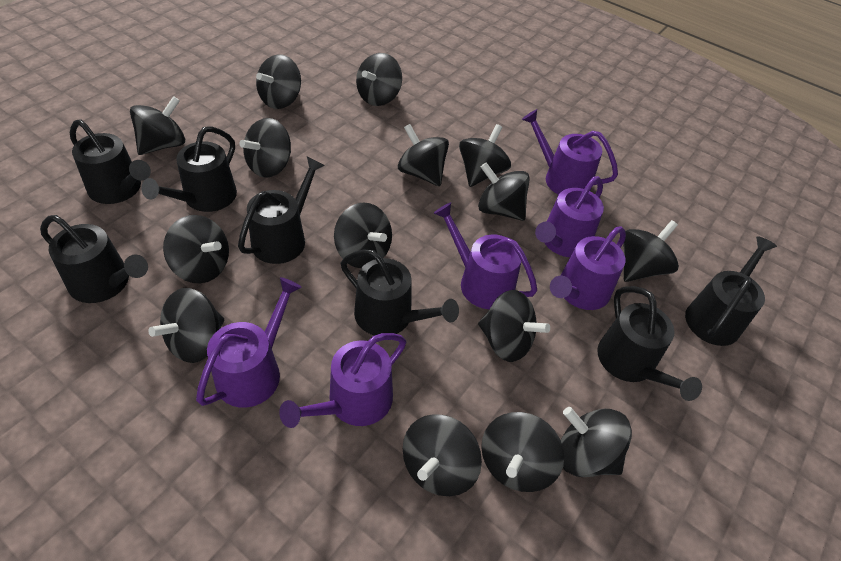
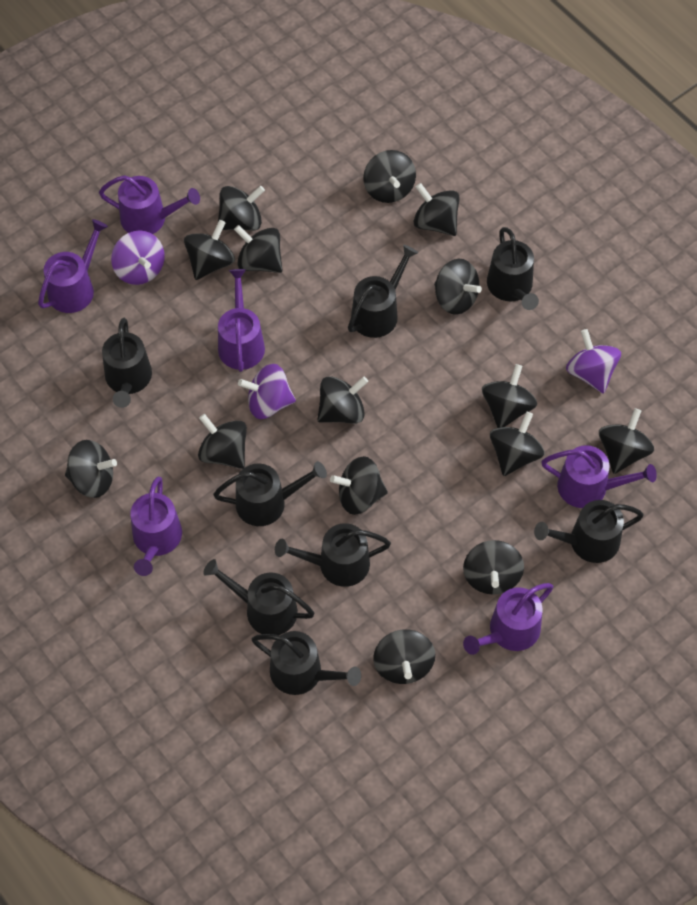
black watering can: [40,215,148,303] [70,119,151,204] [141,126,237,212] [238,156,325,264] [341,249,459,335] [597,286,702,401] [685,236,777,346] = 7 -> [102,318,152,408] [203,559,315,635] [213,461,327,526] [252,631,361,695] [275,523,391,587] [348,245,418,338] [487,227,539,310] [534,500,644,563] = 8
purple spinning top: none = 0 -> [111,230,165,285] [238,364,296,419] [566,329,621,394] = 3

